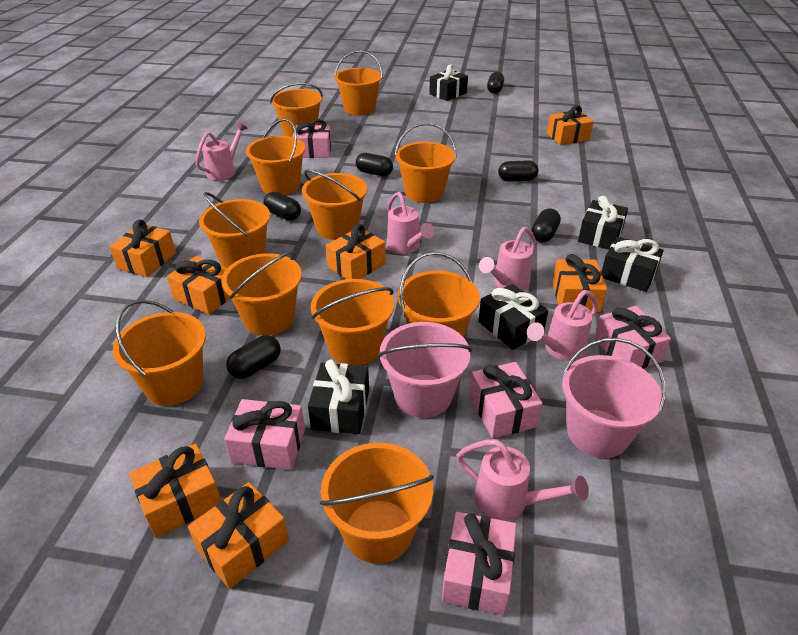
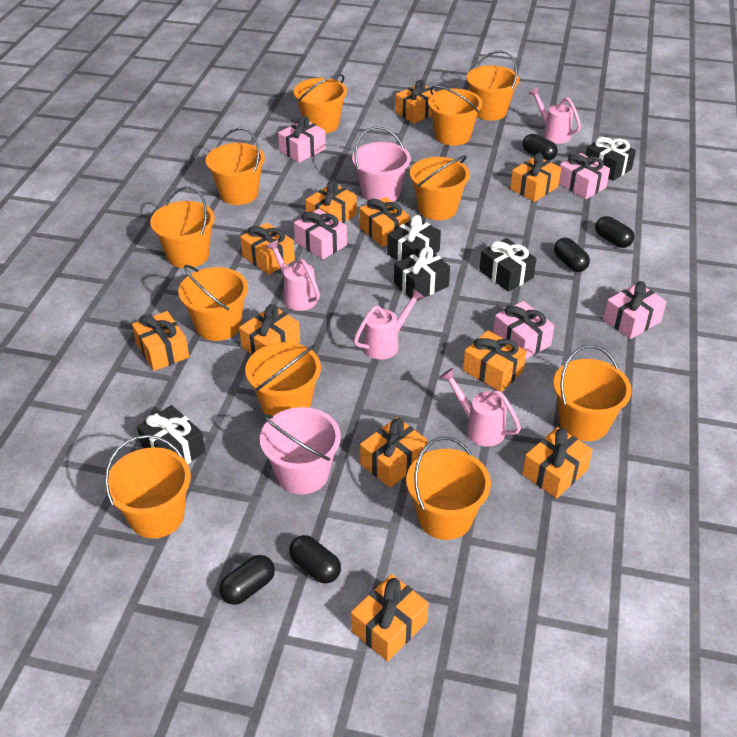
black capsule: [226,335,281,379] [264,192,301,221] [356,153,393,176] [487,72,504,94] [498,160,538,182] [531,208,561,242] = 6 -> [219,555,275,605] [289,535,341,583] [523,134,558,161] [554,238,590,272] [595,216,634,248] = 5
orange gift: [110,219,176,277] [129,443,221,538] [167,256,230,315] [188,482,289,589] [326,224,386,279] [547,105,594,145] [552,254,607,312] = 7 -> [132,311,189,371] [239,304,300,354] [240,223,295,275] [305,180,357,224] [351,574,429,661] [359,197,410,247] [360,417,427,488] [395,80,436,124] [463,330,526,392] [510,153,561,202] [522,427,593,498] = 11
pink watering can: [195,122,248,181] [387,192,435,254] [456,439,589,521] [479,227,536,291] [527,290,598,361] = 5 -> [266,240,320,311] [354,288,424,359] [440,368,521,447] [529,87,581,143] = 4

